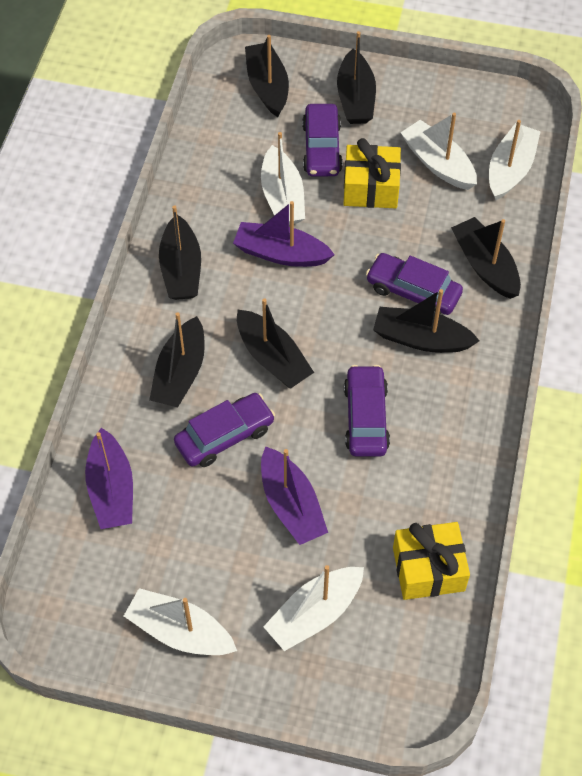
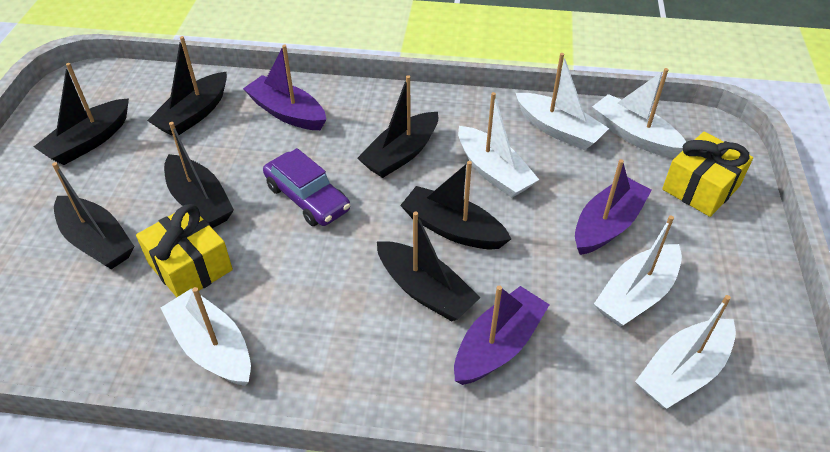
purple car: [174,393,275,467] [302,104,343,177] [344,365,390,457] [366,253,463,315] = 4 -> [263,148,350,226] = 1
white boat: [124,588,237,655] [261,132,305,225] [263,565,364,651] [401,113,477,190] [489,120,541,201] = 5 -> [161,287,251,386] [458,92,539,198] [516,53,609,150] [592,68,686,158] [594,216,682,327] [635,295,736,409] = 6

